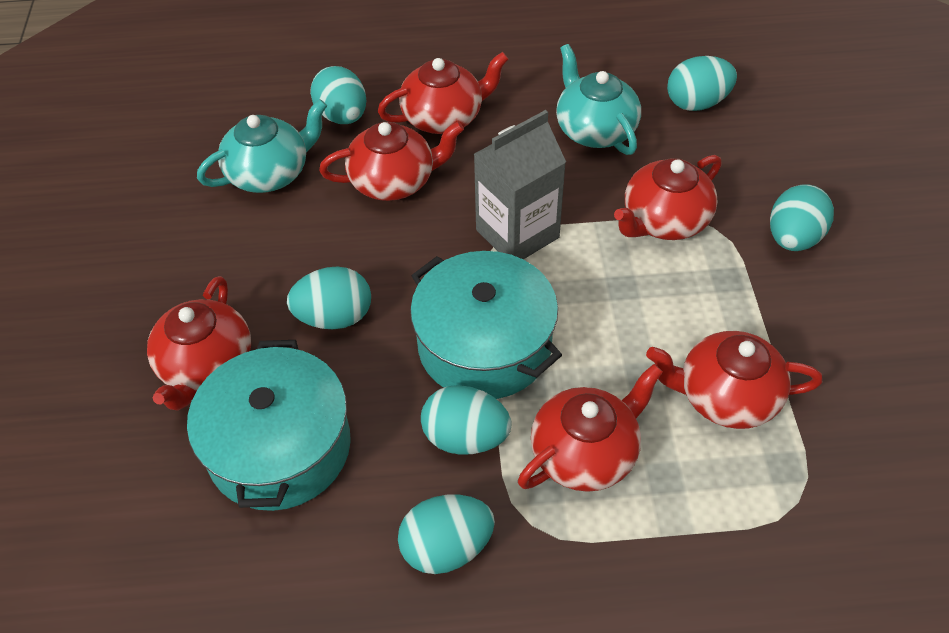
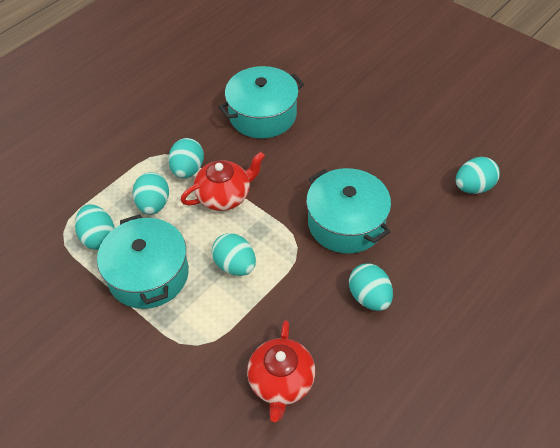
grey carton: [474,110,566,259] = 1 -> none = 0
red teapot: [147,276,251,411] [319,121,464,201] [378,52,508,134] [518,364,663,492] [614,155,722,240] [646,331,822,429] = 6 -> [181,152,265,211] [247,320,315,422] = 2
turquoise pot: [187,340,351,511] [410,251,562,399] = 2 -> [97,214,189,309] [219,66,304,139] [306,168,391,254] = 3
turquoise teapot: [197,99,327,193] [556,44,641,155] = 2 -> none = 0

